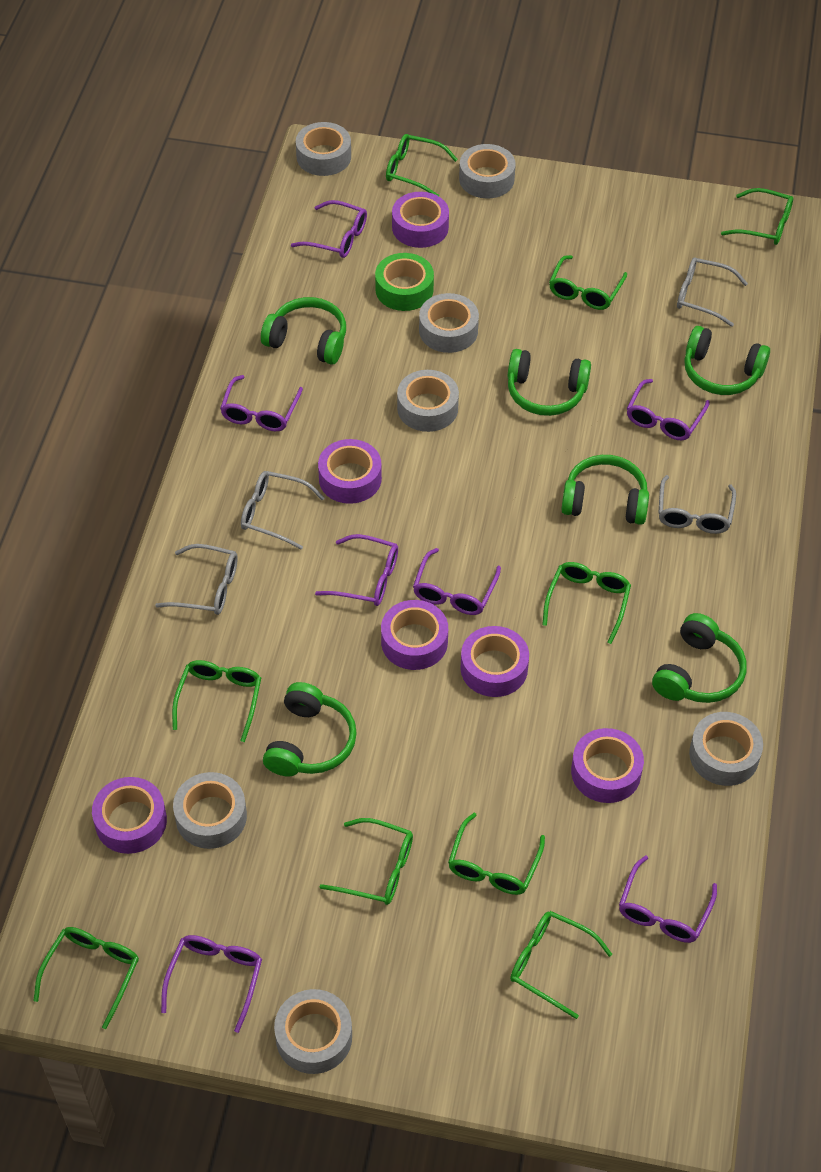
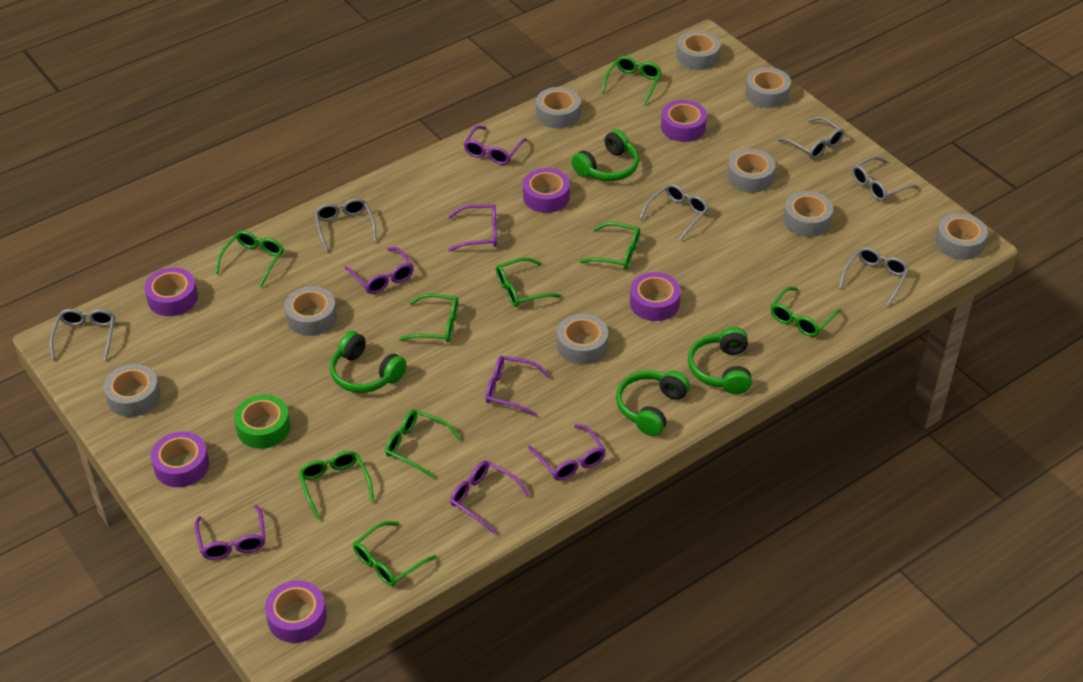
green headphones: [261,297,346,365] [263,682,357,776] [508,349,591,416] [561,455,649,525] [652,613,746,703] [684,326,770,395] = 6 -> [330,331,407,393] [571,129,639,181] [616,370,690,436] [688,327,752,394] = 4
grey glasses: [155,544,238,615] [241,471,325,549] [658,475,736,534] [677,257,748,327] = 4 -> [50,309,115,360] [314,198,377,252] [639,184,709,241] [777,117,844,159] [839,247,909,307] [852,156,918,201] = 6
grey tape: [173,772,247,849] [274,989,352,1074] [296,122,351,176] [397,370,459,432] [419,293,479,353] [459,144,516,199] [689,712,763,786] = 7 -> [104,364,160,417] [284,286,337,336] [536,87,581,129] [557,314,608,365] [677,31,721,70] [727,149,775,193] [745,67,791,108] [783,191,833,237] [935,213,988,260] = 9

